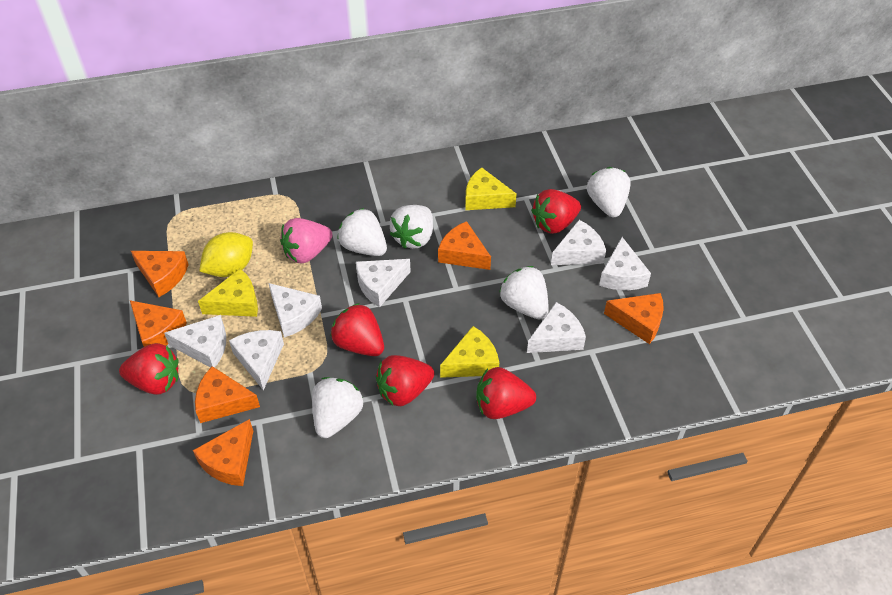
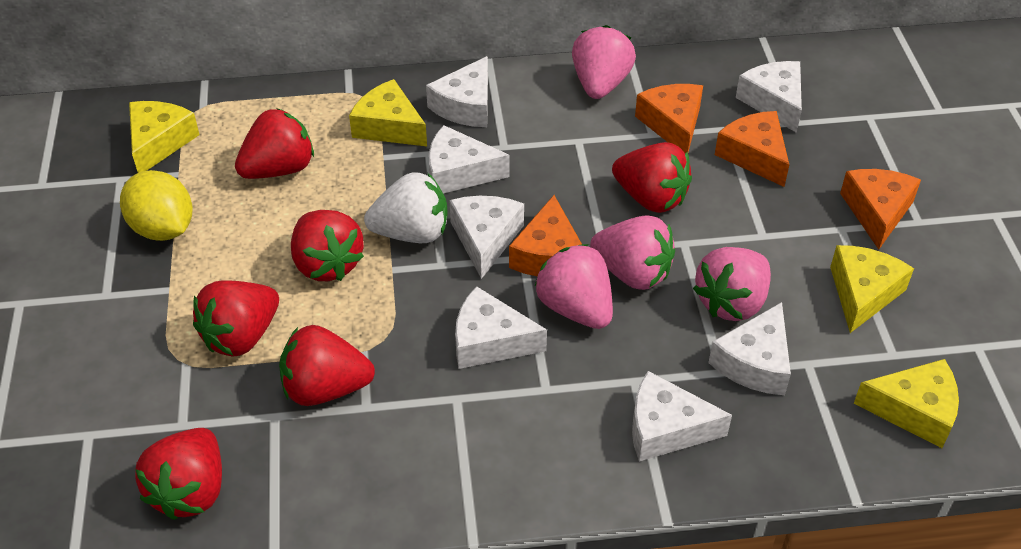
orange cheese: [130,300,187,347] [131,251,189,297] [193,419,253,486] [195,366,260,423] [438,221,491,270] [604,293,664,344] = 6 -> [509,195,582,277] [635,84,703,154] [715,111,789,187] [840,169,921,250] = 4
pink strawberry: [280,218,333,263] = 1 -> [535,244,613,329] [572,25,636,99] [590,215,675,290] [693,247,771,321] = 4
red strawberry: [119,343,178,395] [330,303,384,356] [376,355,434,406] [476,367,536,419] [531,189,581,234] = 5 -> [135,428,222,520] [193,280,279,357] [235,108,314,179] [279,325,375,406] [291,210,364,281] [612,142,692,213] = 6
white strawberry: [312,377,363,438] [337,208,387,256] [389,205,433,249] [499,266,549,319] [587,167,631,217] = 5 -> [364,172,448,243] = 1
yellow cheese: [198,269,258,317] [440,326,499,378] [465,167,517,210] = 3 -> [129,101,199,173] [349,79,427,146] [830,245,914,333] [854,359,959,448] = 4

